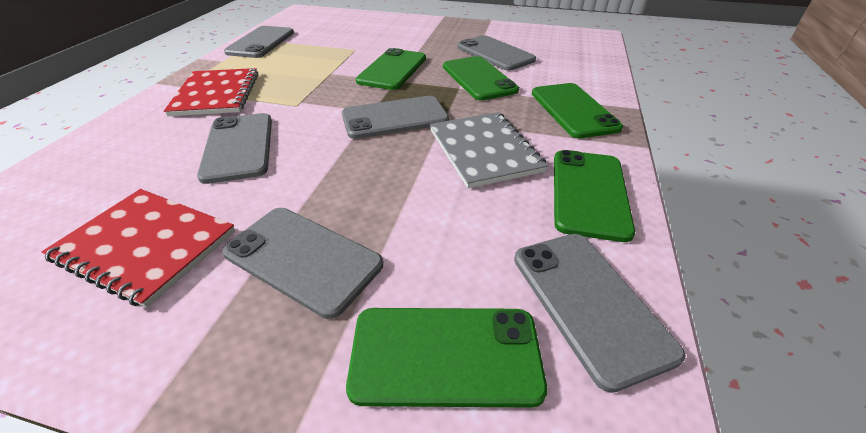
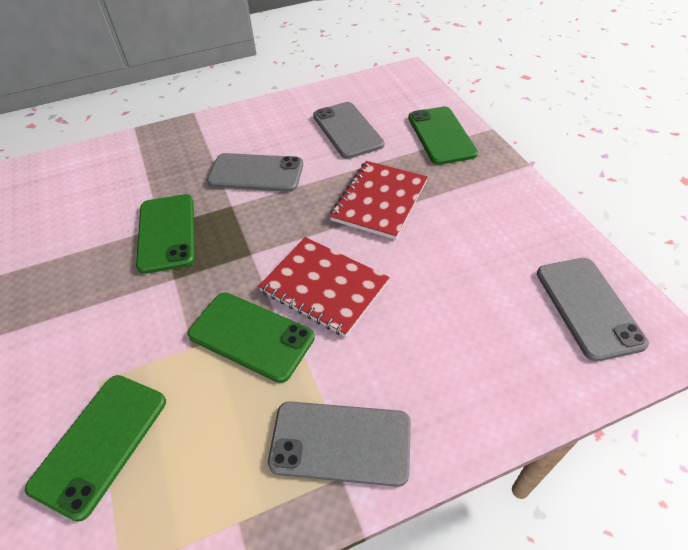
green phone: [346,308,547,408] [356,48,426,90] [443,56,519,101] [532,83,623,138] [554,150,635,242] = 5 -> [25,375,166,522] [136,194,195,274] [188,292,315,383] [408,106,478,165] = 4
grey notebook: [430,112,548,188] = 1 -> none = 0
grey phone: [197,113,272,184] [223,208,383,319] [224,26,294,58] [342,96,449,139] [457,35,536,71] [514,234,686,393] = 6 -> [207,153,303,192] [268,401,411,487] [313,102,384,159] [537,258,649,362] = 4

